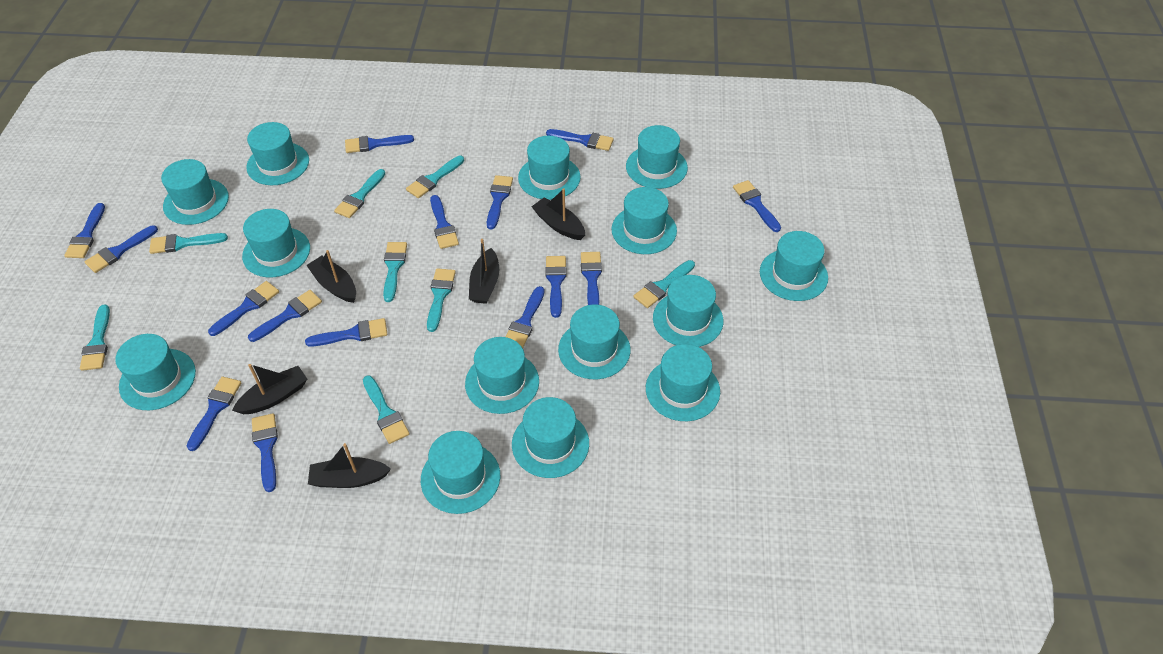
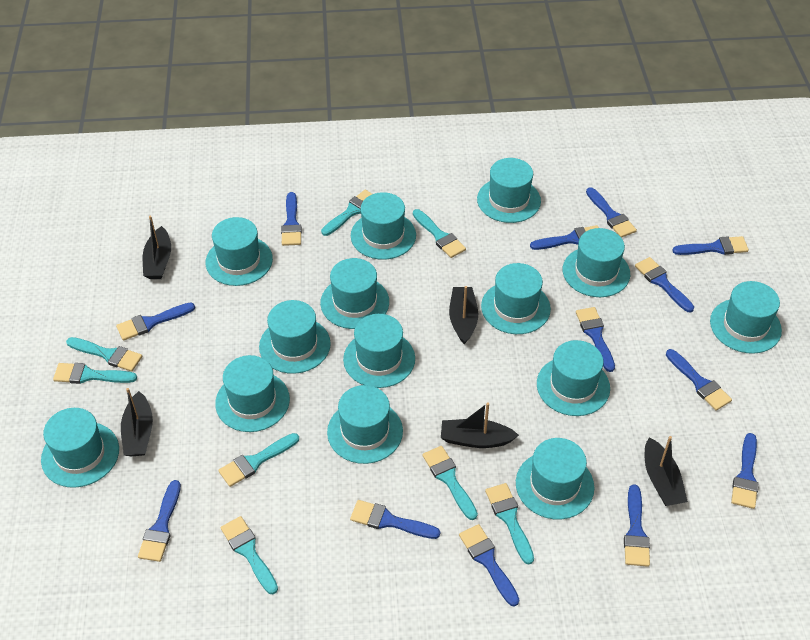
blue brush: [64,203,105,258] [84,225,158,273] [187,377,241,451] [208,281,279,336] [248,290,322,342] [252,413,278,492] [305,318,387,346] [345,135,414,153] [430,195,459,249] [487,175,513,229] [506,286,544,348] [545,256,566,318] [546,129,614,151] [581,252,602,305] [733,180,781,232] = 15 -> [116,303,195,341] [138,480,181,562] [281,192,302,246] [350,500,440,539] [459,524,519,607] [530,225,599,250] [576,307,615,372] [586,187,637,238] [624,484,650,567] [635,257,694,313] [666,349,732,410] [672,236,749,255] [731,433,759,509] = 13

